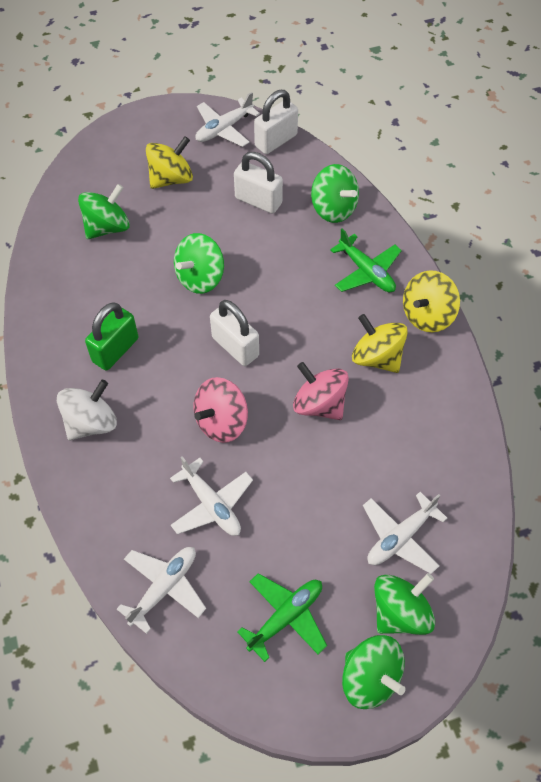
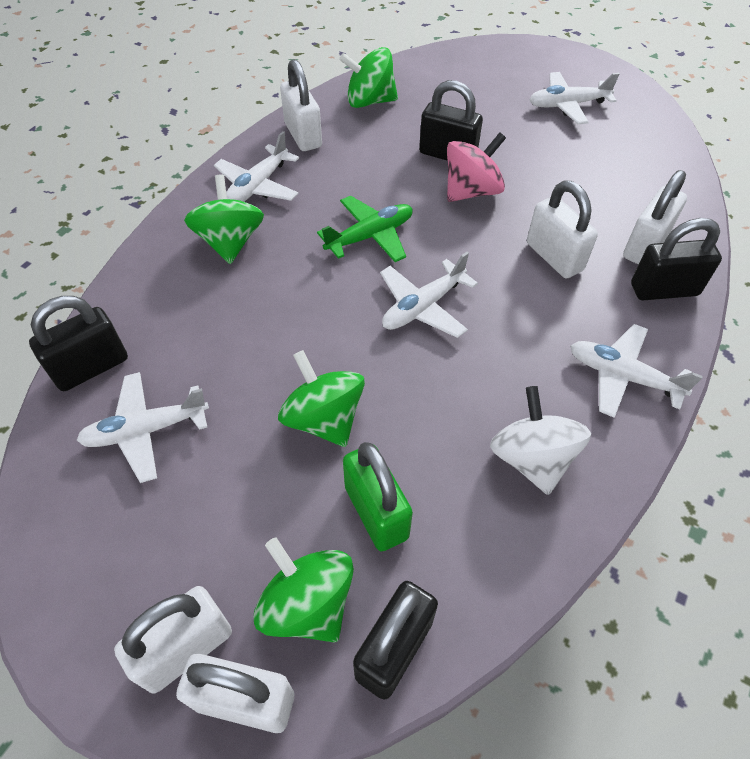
black padlock: none = 0 -> [29,296,128,391] [353,581,438,700] [419,80,483,161] [631,218,722,300] = 4
green plane: [237,573,327,662] [330,228,402,293] = 2 -> [317,196,413,262] = 1
green spinning top: [78,184,130,239] [174,233,224,294] [311,164,359,223] [342,635,406,709] [374,573,435,635] = 5 -> [184,174,264,264] [254,537,354,643] [278,350,365,447] [339,47,398,108] = 4
pink spinning top: [194,377,248,443] [293,362,349,420] = 2 -> [447,132,506,202] = 1
white padlock: [210,300,259,366] [234,152,283,214] [254,90,298,154] = 3 -> [114,586,232,694] [176,654,294,733] [280,59,322,151] [527,181,598,278] [623,170,687,265] = 5
white plane: [117,547,206,634] [170,456,253,536] [196,92,260,147] [363,492,447,574] = 4 -> [77,372,209,483] [214,131,299,202] [380,252,478,338] [529,72,619,124] [570,324,703,418] = 5
yellow spinning top: [146,136,193,189] [352,314,408,373] [403,270,460,332] = 3 -> none = 0

